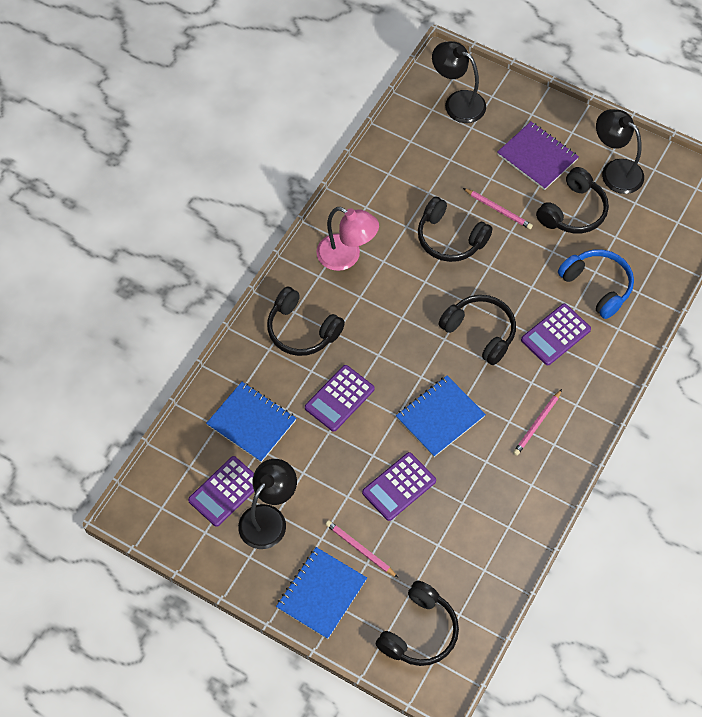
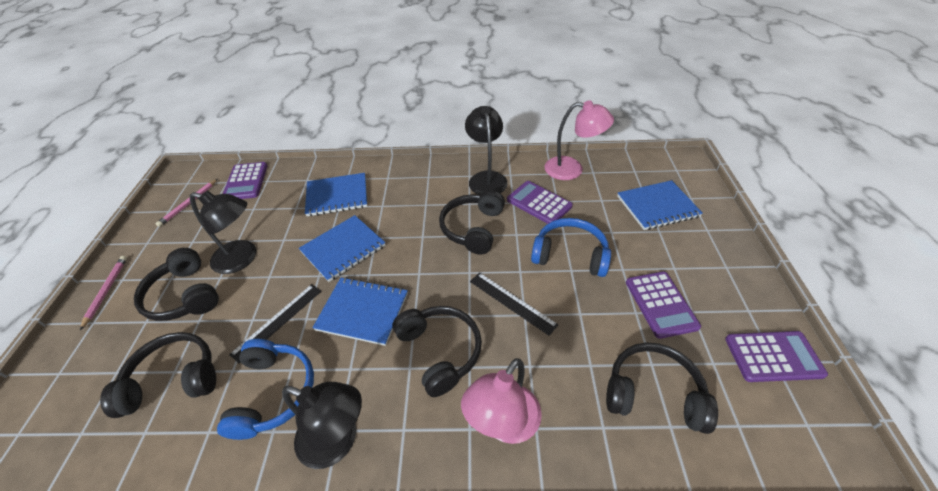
black ruler: none = 0 -> [229,284,321,364] [470,272,558,336] = 2
blue headphones: [558,249,634,319] = 1 -> [217,339,314,440] [531,218,611,277] = 2
blue notebook: [206,382,296,462] [276,547,367,639] [396,376,486,457] = 3 -> [299,215,385,282] [305,173,367,216] [312,277,408,346] [617,180,703,230] = 4
pink lamp: [317,207,379,271] = 1 -> [461,358,542,444] [545,100,614,180] = 2
pink pencil: [325,520,398,578] [463,188,533,229] [513,389,562,456] = 3 -> [80,256,127,330] [156,179,218,227] = 2
purple notebook: [497,122,579,190] = 1 -> none = 0

